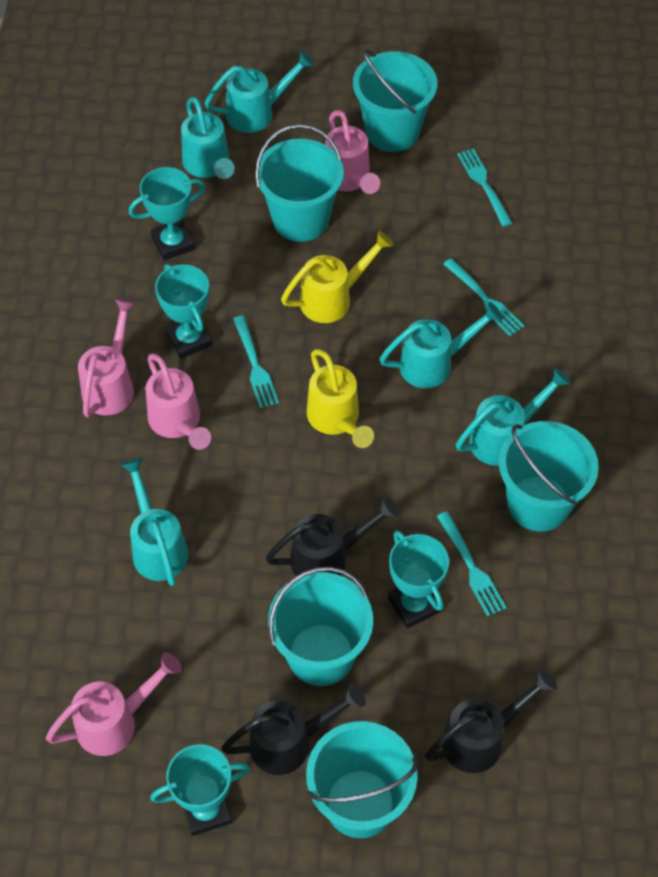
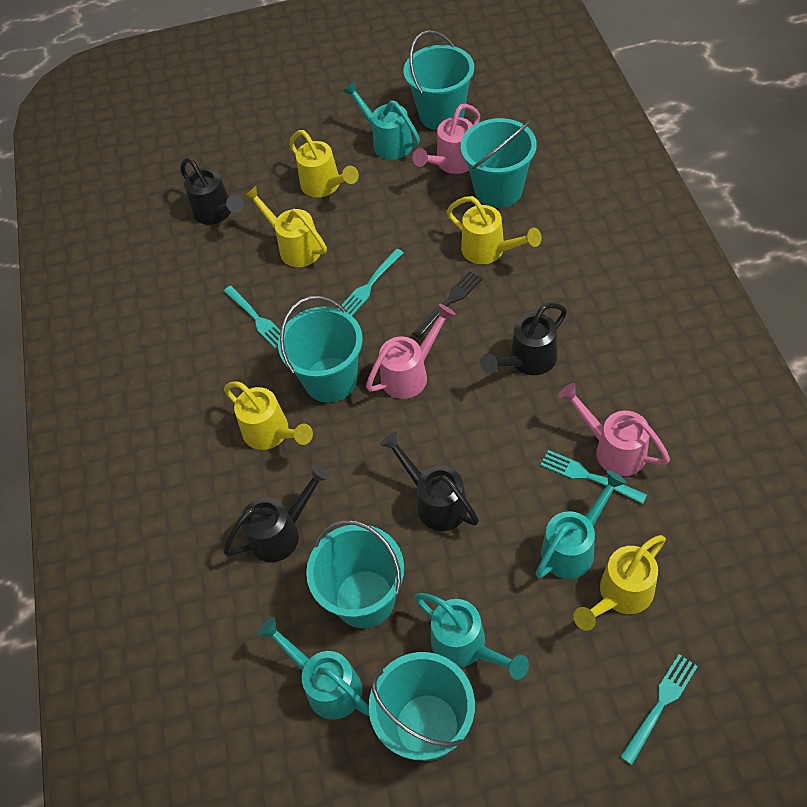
black fork: none = 0 -> [412,271,482,338] = 1
black watering can: [221,684,366,775] [266,496,400,576] [425,669,557,773] = 3 -> [180,158,244,225] [223,464,330,562] [380,432,479,531] [480,303,567,375] = 4
pink watering can: [46,653,182,756] [78,299,136,417] [145,354,211,450] [325,110,380,194] = 4 -> [366,304,456,399] [412,104,480,174] [558,383,670,476] = 3
turquoise trophy: [128,167,205,260] [150,744,250,836] [155,264,213,359] [388,530,449,628] = 4 -> none = 0
turquoise watering can: [120,457,188,586] [181,97,235,179] [204,50,315,133] [379,302,503,388] [456,368,571,466] = 5 -> [257,617,369,720] [342,81,420,160] [414,593,529,680] [535,470,627,579] = 4
yellow watering can: [281,231,394,323] [307,349,374,448] = 2 -> [224,381,313,450] [244,186,327,267] [289,130,359,197] [447,196,542,264] [573,535,666,631] = 5

